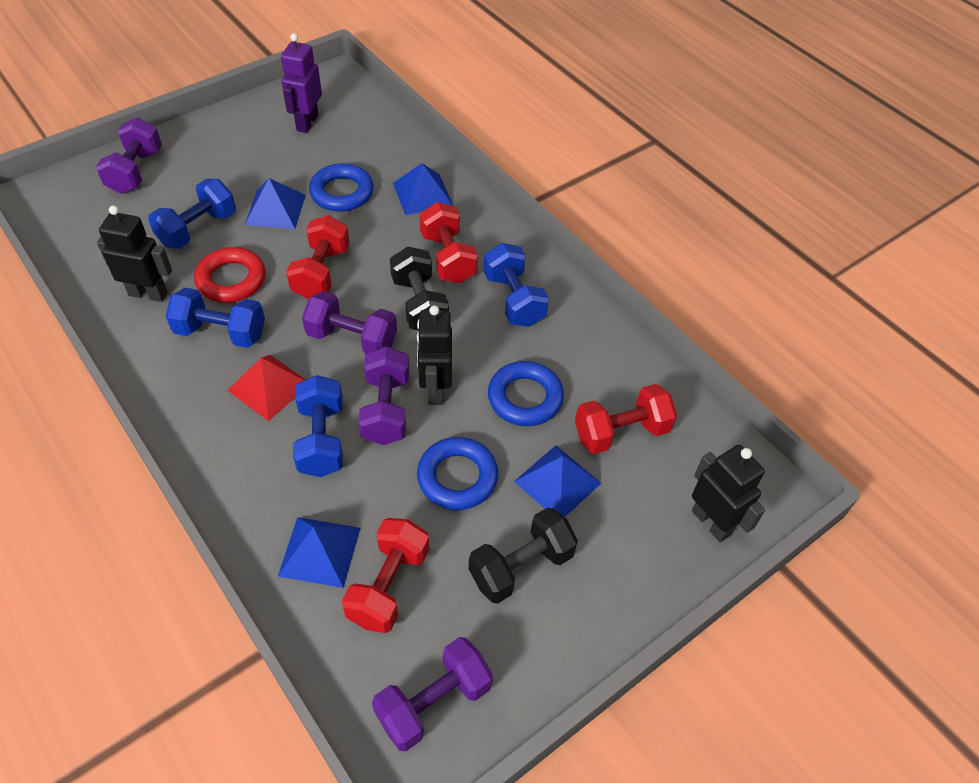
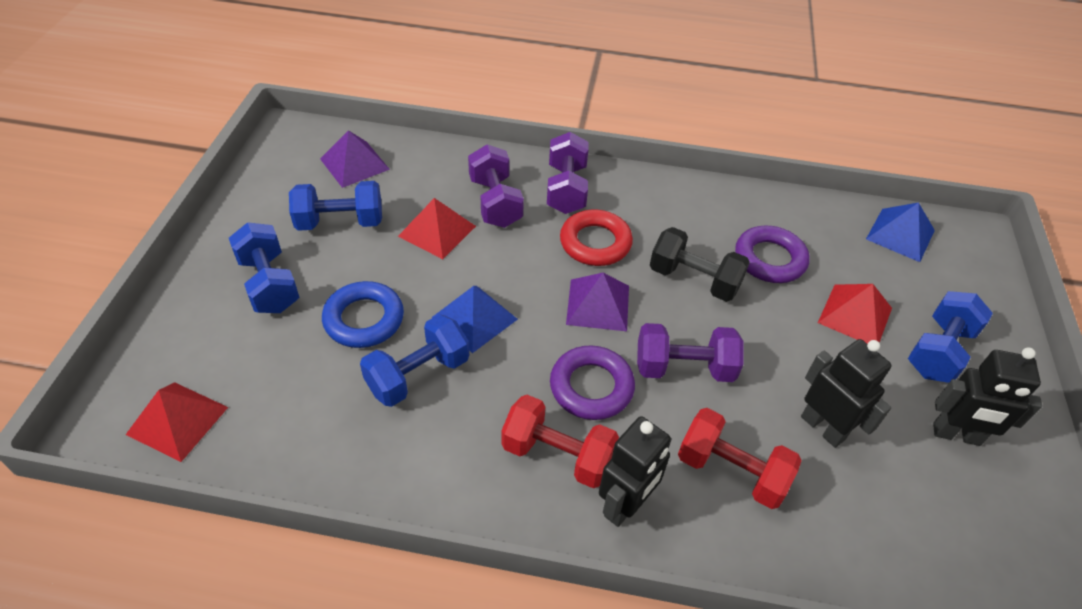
black dumbbell: [390,247,449,330] [469,507,578,604] = 2 -> [650,227,750,302] = 1
blue pyramid: [245,178,306,229] [278,517,360,588] [393,163,453,215] [514,445,601,517] = 4 -> [431,286,518,353] [866,203,935,262] = 2
blue ring: [309,163,374,212] [417,437,498,510] [488,361,564,426] = 3 -> [322,281,404,348] = 1
purple dumbbell: [96,117,162,194] [302,291,397,354] [358,346,410,445] [372,637,493,751] = 4 -> [468,144,524,228] [547,132,589,214] [637,323,744,382] = 3
purple pyramid: none = 0 -> [320,130,390,188] [566,273,629,331] = 2
purple ring: none = 0 -> [550,345,635,420] [735,226,810,283] = 2
purple robot: [281,33,322,133] = 1 -> none = 0
red dumbbell: [286,215,350,299] [342,518,429,633] [420,202,478,283] [575,384,677,454] = 4 -> [501,395,619,488] [678,408,802,509] = 2
red pyramid: [227,355,305,421] = 1 -> [126,382,228,462] [398,198,476,259] [818,284,892,344] = 3

